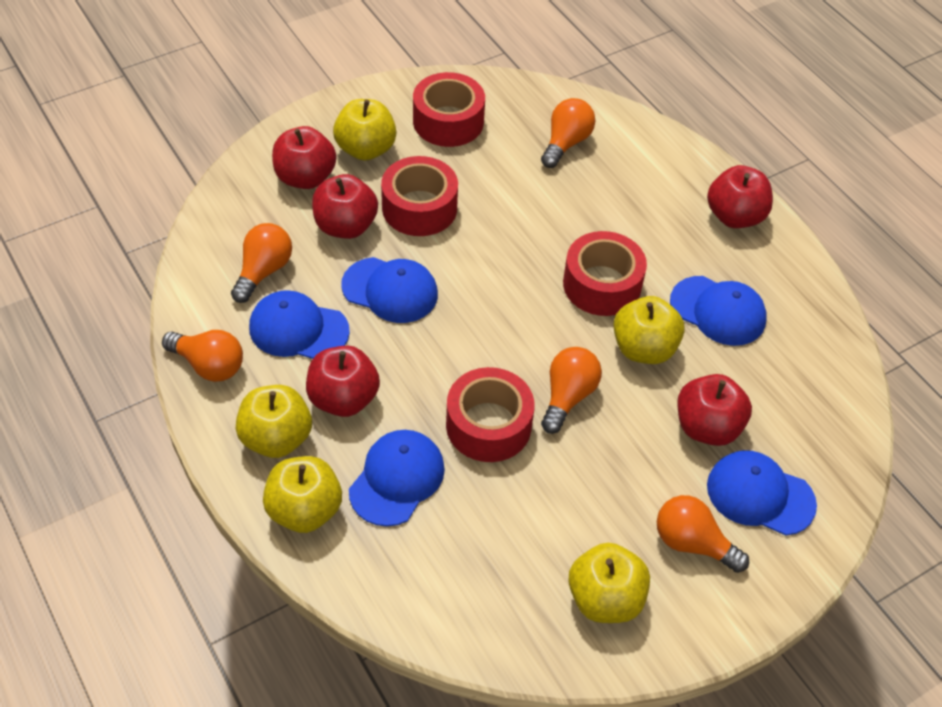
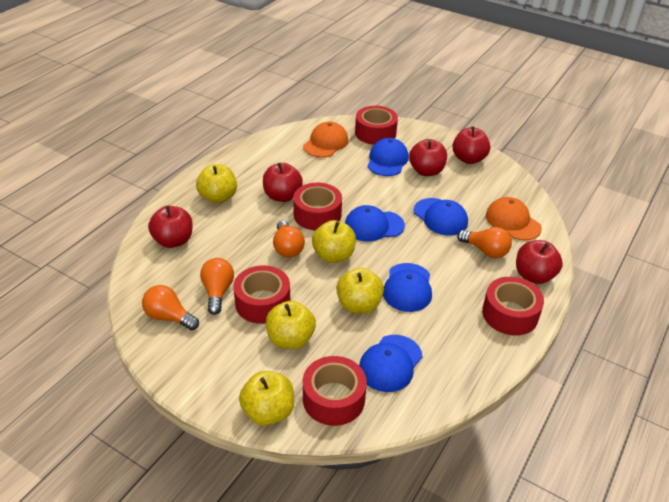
orange cap: none = 0 -> [303,122,349,158] [486,197,542,241] = 2
orange light bulb: [162,330,243,382] [231,223,292,303] [541,98,596,168] [541,347,602,434] [657,495,749,573] = 5 -> [142,285,199,330] [200,258,234,315] [273,221,305,258] [457,227,512,258] = 4
red tape: [381,156,458,236] [413,72,485,147] [446,367,534,462] [563,231,647,316] = 4 -> [233,265,290,324] [293,183,342,230] [303,356,367,426] [355,106,398,145] [482,277,544,335] = 5

